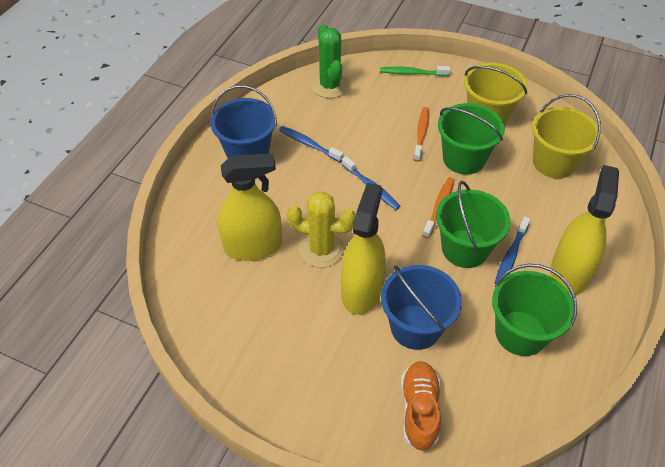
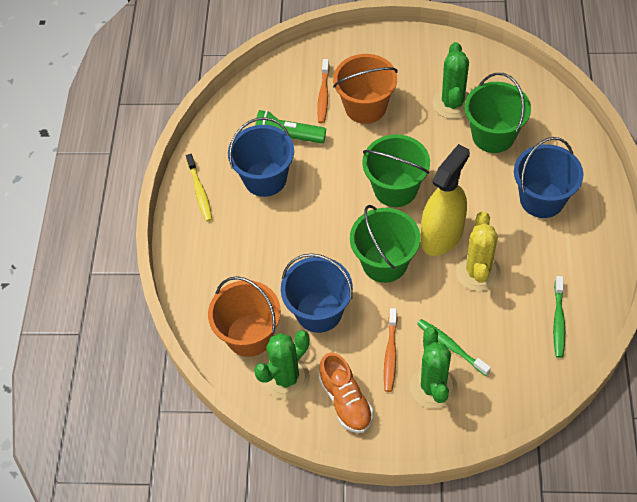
blue bucket: [210,85,277,158] [381,265,462,350] = 2 -> [228,117,294,197] [281,254,353,333] [514,137,583,218] = 3
blue toothbrush: [279,126,344,162] [342,156,400,210] [495,217,530,284] = 3 -> none = 0
green cactus: [311,24,349,98] = 1 -> [254,330,310,399] [410,327,457,409] [433,42,469,119] = 3
green flashlight: none = 0 -> [255,110,326,143] = 1
green toothbrush: [380,66,450,76] = 1 -> [417,319,491,376] [553,276,565,358] = 2
orange bucket: none = 0 -> [208,276,281,357] [333,54,398,124] = 2
yellow bucket: [464,63,528,126] [532,94,601,178] = 2 -> none = 0
yellow spray bottle: [218,153,282,261] [341,183,386,315] [550,165,619,296] = 3 -> [421,144,470,256] = 1
yellow toothbrush: none = 0 -> [186,154,212,222] = 1

